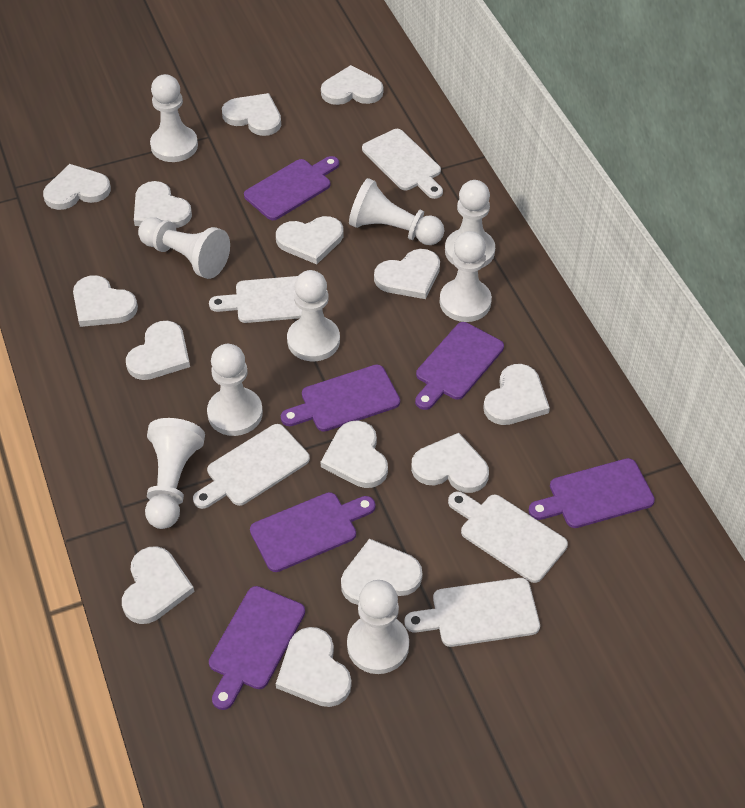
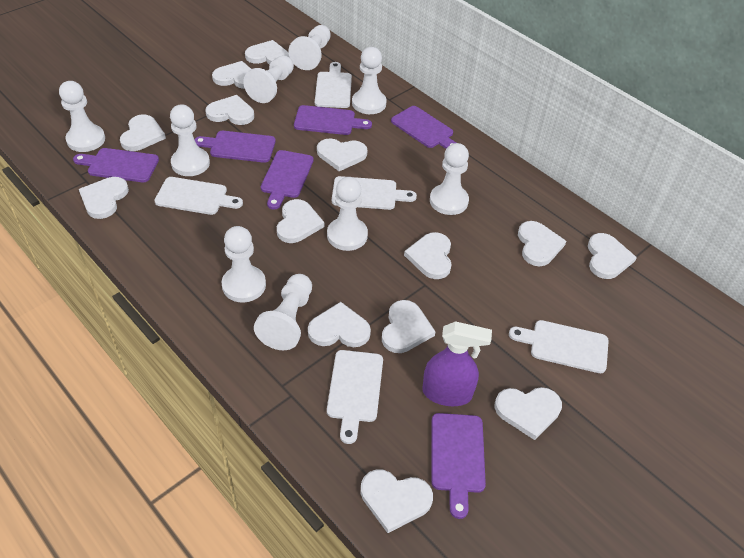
purple spray bottle: none = 0 -> [422,321,492,406] = 1

